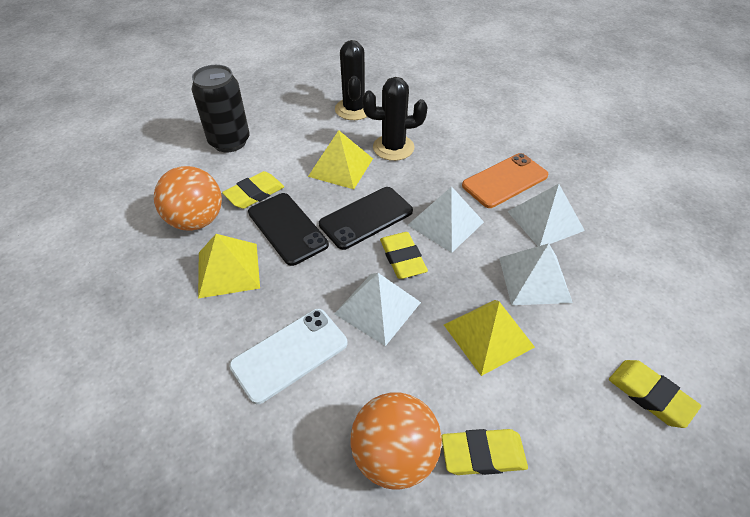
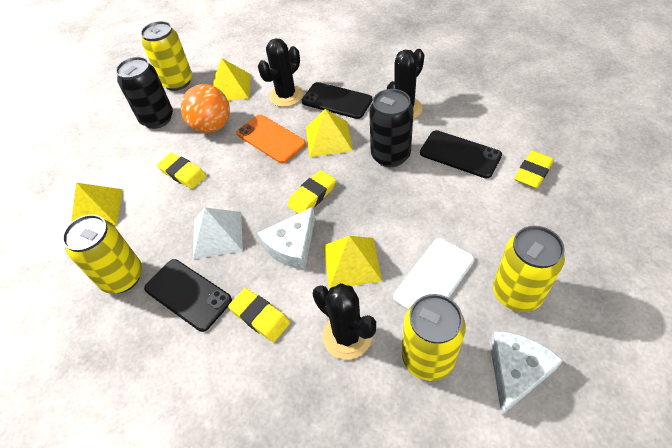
black cactus: [335,40,367,120] [362,77,427,161] = 2 -> [258,38,303,107] [313,283,376,359] [387,49,424,119] = 3
black can: [191,65,249,152] = 1 -> [116,57,173,129] [369,89,414,167] = 2
black phone: [248,193,329,266] [319,187,413,250] = 2 -> [144,259,232,332] [302,82,373,119] [420,130,502,178] = 3
orange ball: [154,166,222,231] [351,393,442,490] = 2 -> [181,84,230,133] = 1
white cheese: none = 0 -> [257,207,315,270] [489,331,563,415] = 2
white pyramid: [334,273,421,346] [408,186,484,253] [499,243,573,305] [507,184,585,246] = 4 -> [193,208,243,259] = 1
yellow can: none = 0 -> [62,214,142,294] [141,21,192,91] [402,294,466,381] [493,226,565,312] = 4
yellow pyramid: [198,234,260,299] [308,130,373,189] [444,300,535,376] = 3 -> [71,183,123,225] [213,58,251,101] [306,109,353,157] [323,236,382,289] = 4

